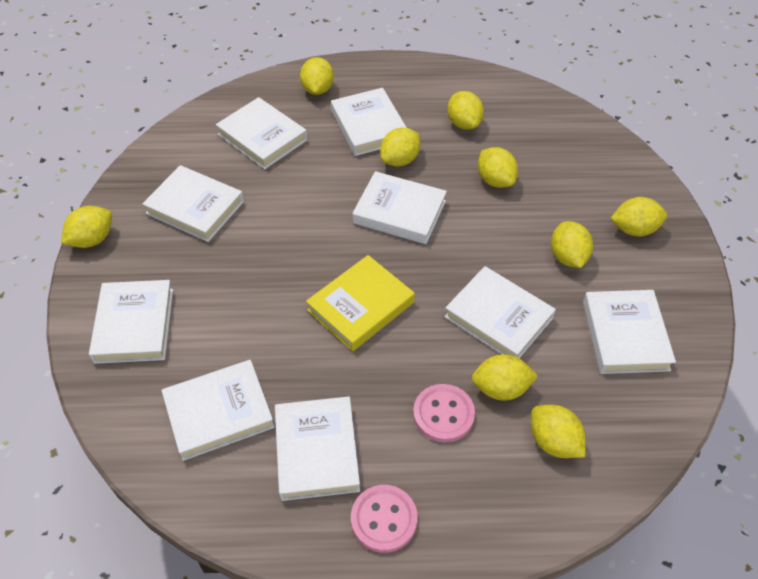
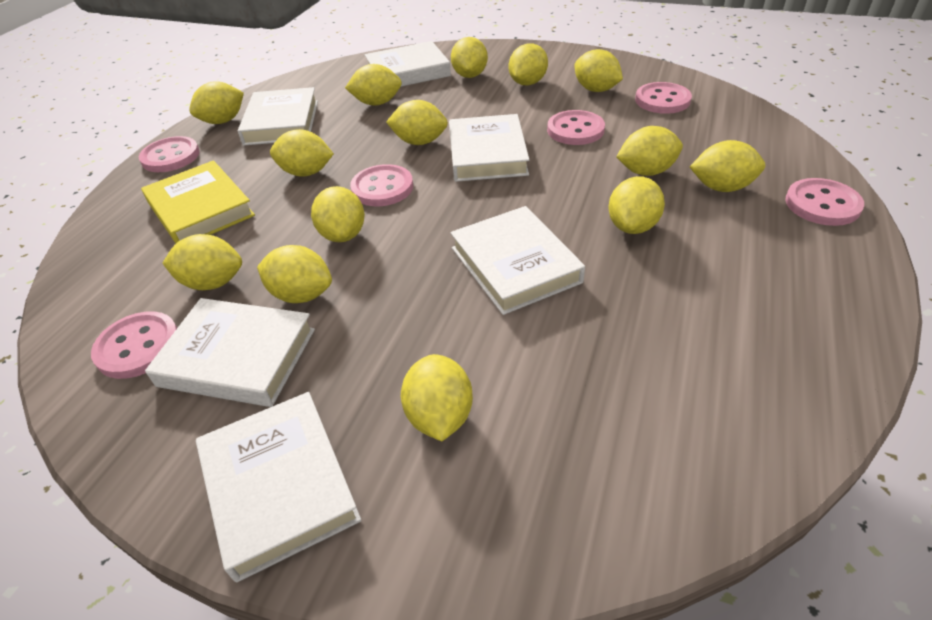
pink button: [351,485,418,553] [413,384,475,442] = 2 -> [91,311,177,379] [139,136,200,172] [350,164,413,206] [547,110,605,145] [635,82,692,114] [785,178,864,226] = 6
white book: [89,280,173,364] [142,165,244,242] [161,360,275,461] [216,97,307,169] [275,396,360,501] [331,88,407,156] [353,171,447,244] [444,266,556,358] [583,290,676,374] = 9 -> [145,298,315,407] [196,392,362,582] [238,87,318,146] [365,41,451,87] [449,114,529,182] [450,206,585,315] = 6
yellow lemon: [61,206,112,248] [300,57,334,95] [380,127,420,167] [447,91,484,130] [472,354,538,401] [478,147,518,188] [531,405,585,458] [551,221,593,268] [610,197,667,237] = 9 -> [162,234,242,290] [189,81,244,124] [257,245,332,303] [270,129,334,177] [311,186,365,242] [345,64,402,106] [386,100,448,145] [401,354,473,441] [451,37,488,78] [509,43,548,85] [574,49,623,92] [609,176,665,234] [616,126,683,176] [690,140,765,192] = 14

